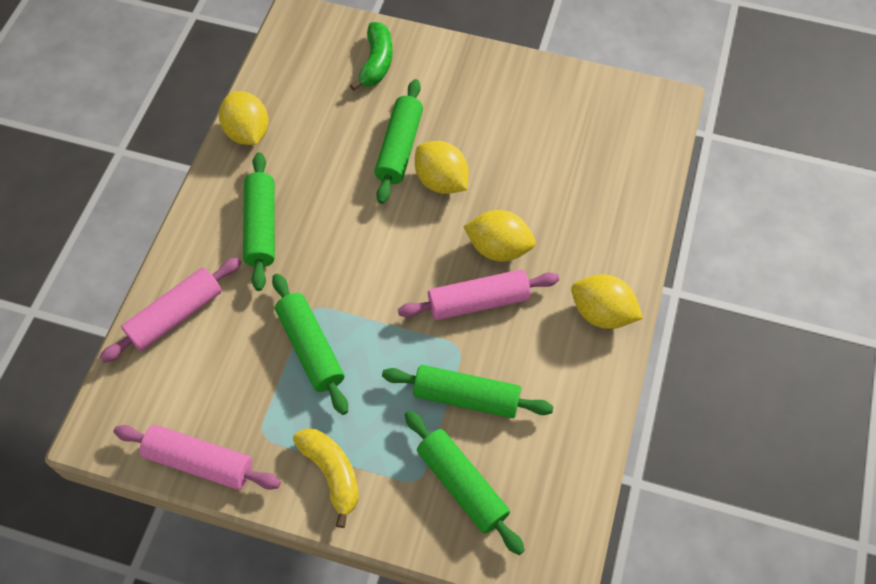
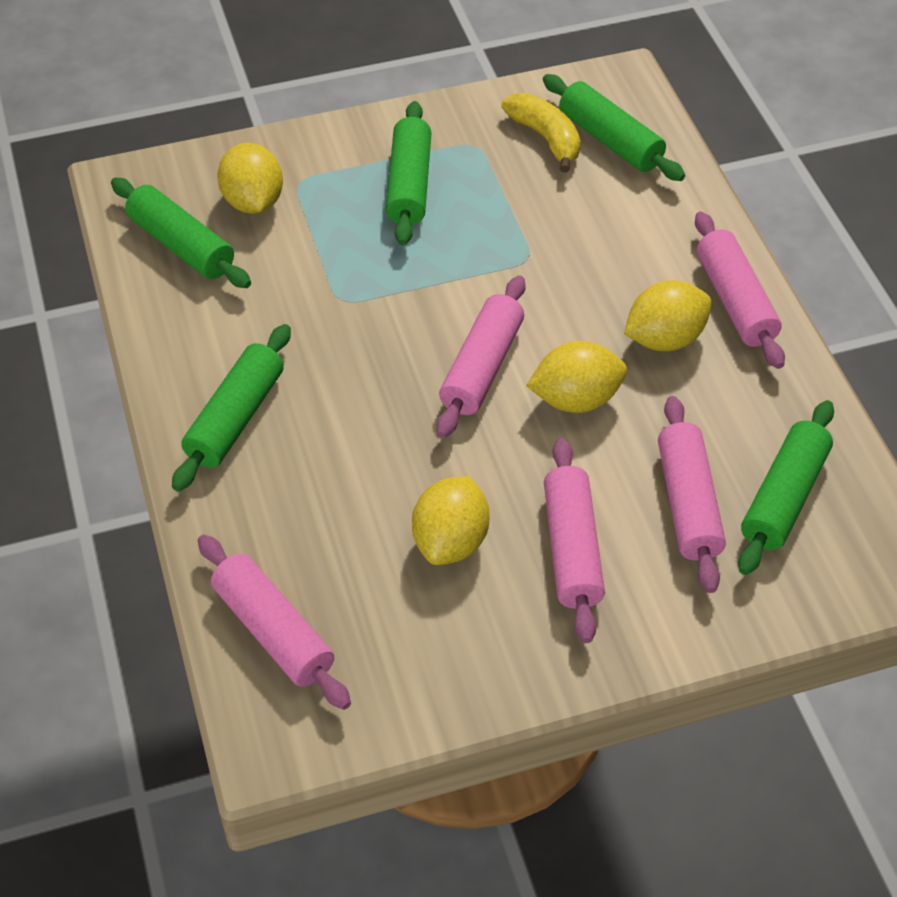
green banana: [350,22,393,91] = 1 -> none = 0
pink rolling pin: [99,257,241,363] [113,425,281,490] [398,269,559,320] = 3 -> [198,535,351,710] [437,276,525,438] [544,438,605,643] [658,396,726,593] [695,212,785,369] = 5

